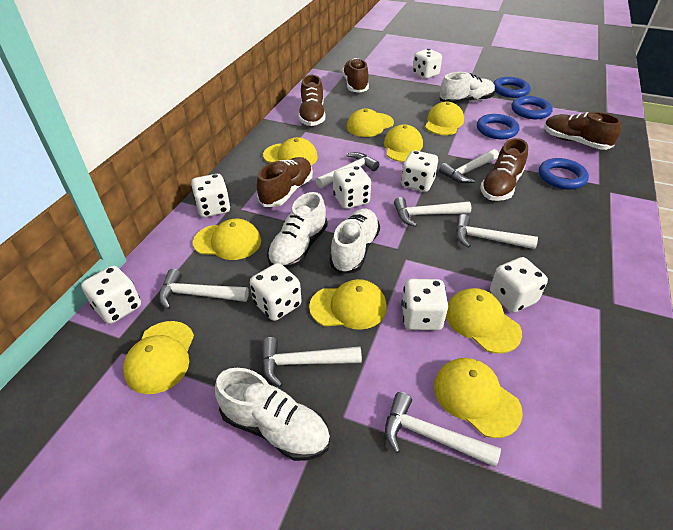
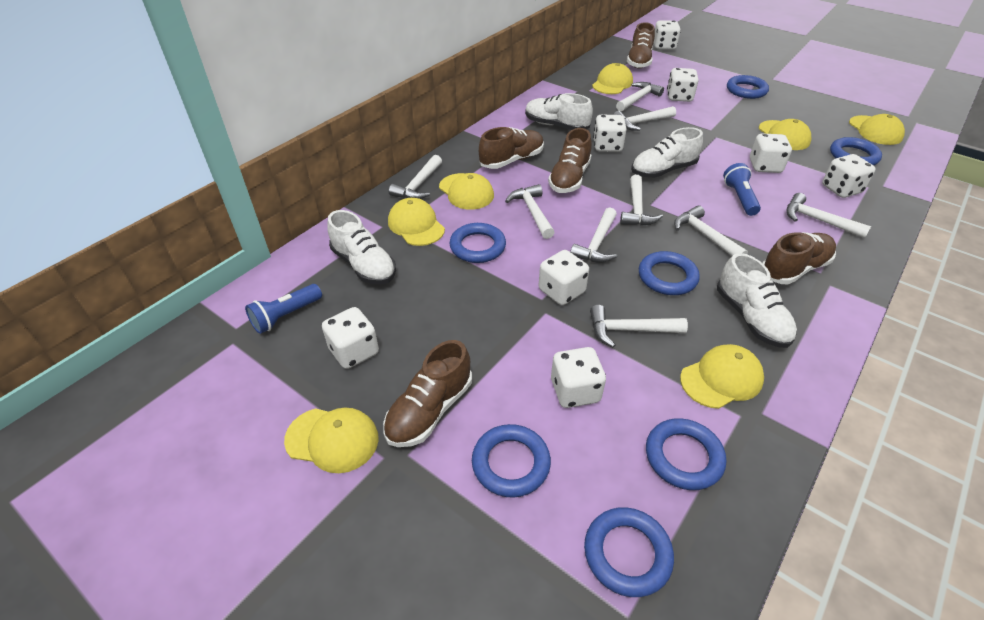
blue flashlight: none = 0 -> [245,284,322,334] [723,163,761,216] = 2
blue ring: [477,114,519,139] [493,77,530,98] [512,96,552,119] [539,158,589,190] = 4 -> [450,223,506,263] [472,424,551,498] [584,507,674,597] [639,251,700,295] [646,418,726,490] [727,75,769,99] [830,137,882,165] = 7
white hammer: [159,269,249,310] [262,337,362,387] [315,152,379,188] [385,392,501,467] [394,197,471,227] [439,149,499,183] [456,214,538,249] = 7 -> [389,155,442,199] [505,184,555,239] [570,207,617,263] [590,305,688,348] [613,106,676,131] [616,82,664,111] [620,175,663,226] [674,205,748,256] [786,193,871,238] = 9
yellow cap: [123,321,194,394] [193,219,261,260] [263,137,318,165] [309,279,387,330] [347,109,394,137] [384,124,423,162] [425,102,464,135] [434,358,523,438] [446,288,522,353] = 9 -> [284,408,379,473] [388,198,445,246] [439,173,494,210] [592,63,633,94] [680,344,764,409] [759,119,811,150] [849,114,905,145] = 7

